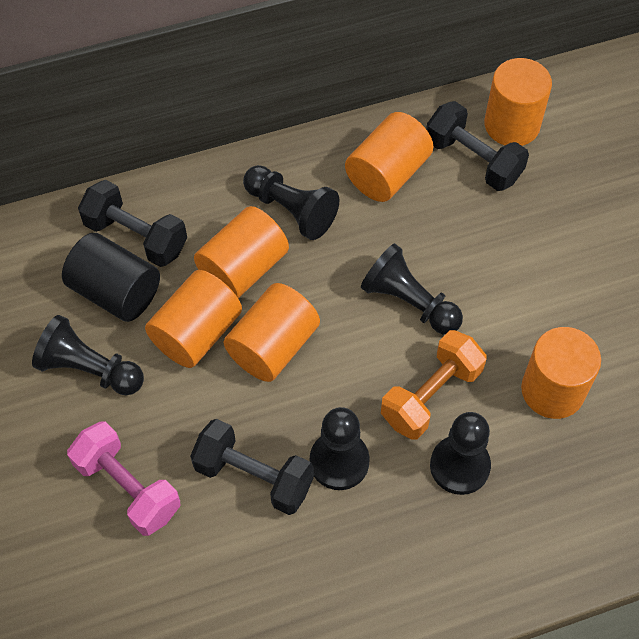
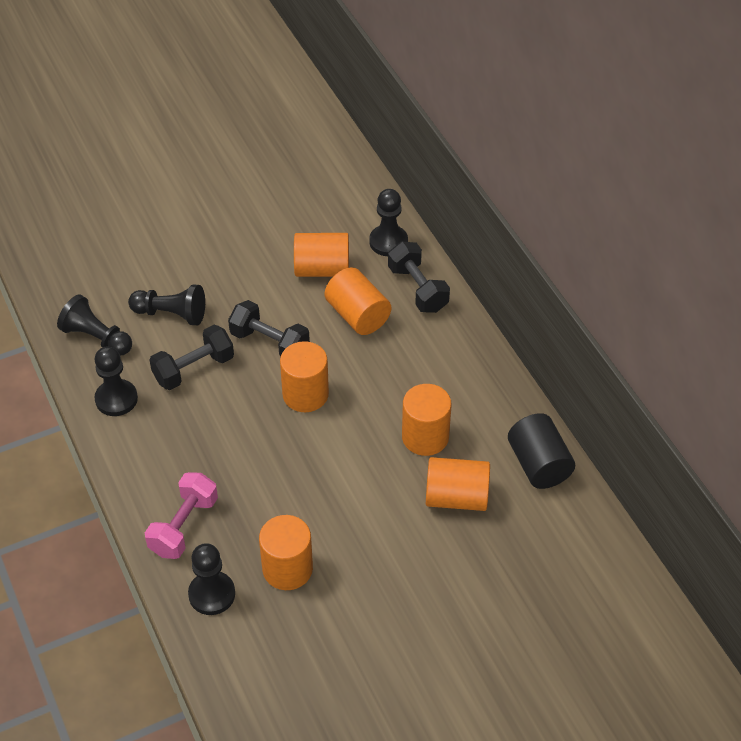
orange dumbbell: [381,330,486,440] = 1 -> none = 0

